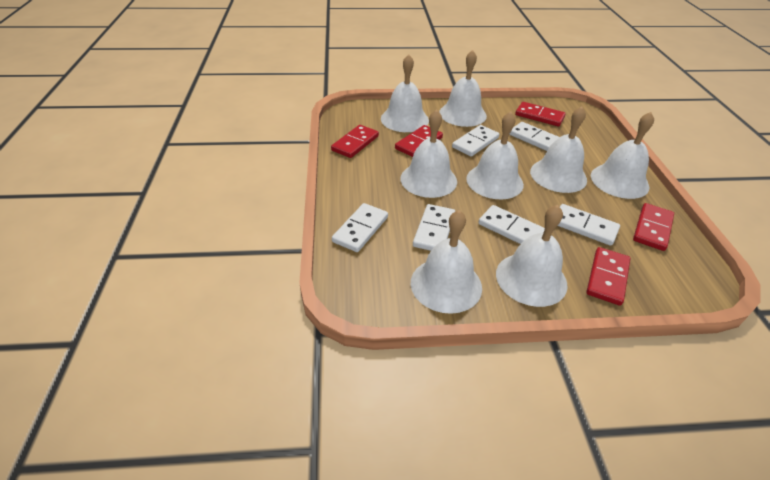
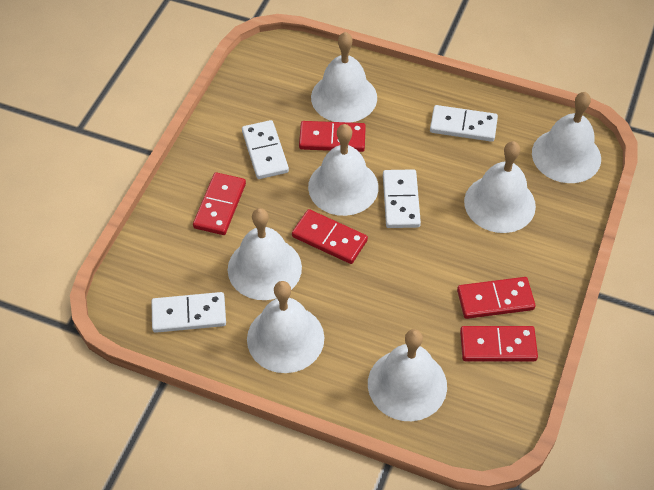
white bell: [381,54,429,132] [401,109,457,198] [411,210,482,314] [439,50,487,127] [466,111,524,199] [496,205,568,307] [530,106,587,193] [591,112,654,199] = 8 -> [228,208,302,300] [247,281,324,373] [308,124,379,216] [311,32,377,123] [368,329,447,421] [464,141,536,233] [532,92,601,183] = 7
white domino: [332,203,388,252] [413,204,455,251] [452,125,499,157] [478,205,545,244] [509,122,559,151] [558,204,620,246] = 6 -> [151,292,226,333] [242,120,289,179] [383,169,421,228] [430,105,498,142] = 4

